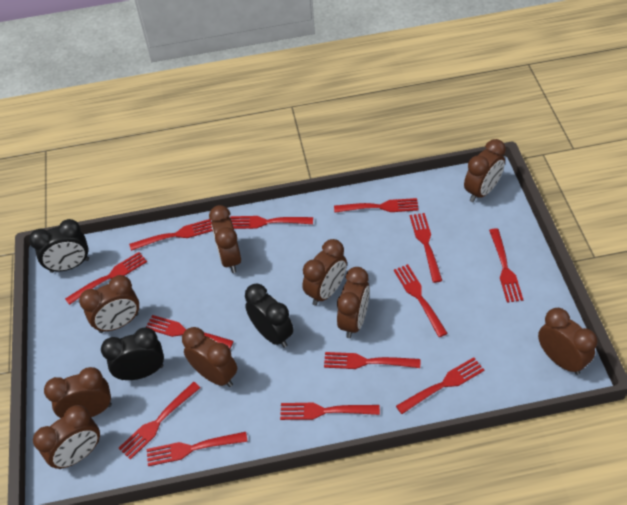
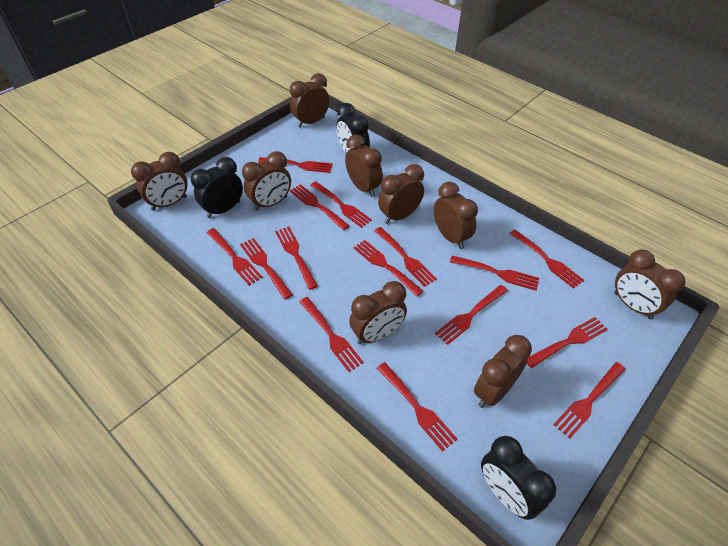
red fork: [65,252,147,305] [119,382,200,460] [129,219,213,251] [146,315,233,348] [147,432,248,466] [230,216,313,229] [280,403,380,420] [324,352,420,369] [334,198,419,213] [394,264,448,337] [396,357,484,414] [410,213,442,283] [489,228,523,303] = 13 -> [206,228,263,286] [240,238,293,299] [258,157,333,173] [275,227,318,290] [289,184,349,230] [299,297,364,372] [310,181,372,228] [353,240,423,296] [374,227,437,287] [377,362,458,451] [435,285,508,345] [450,256,539,291] [509,230,584,289] [527,317,608,368] [553,362,626,439] = 15

